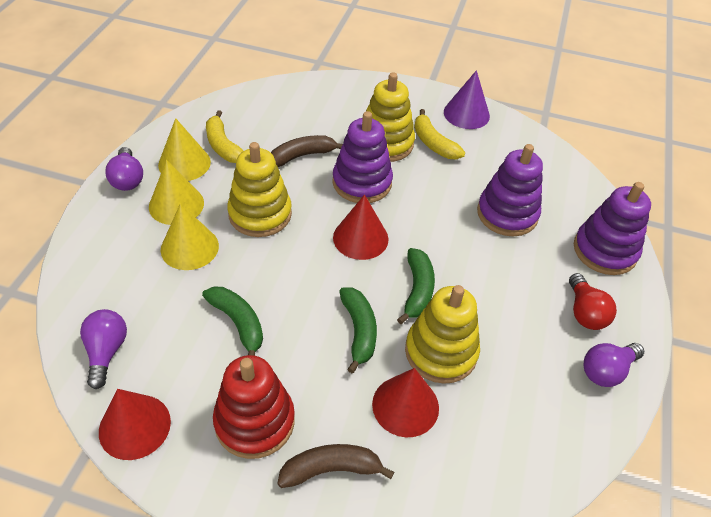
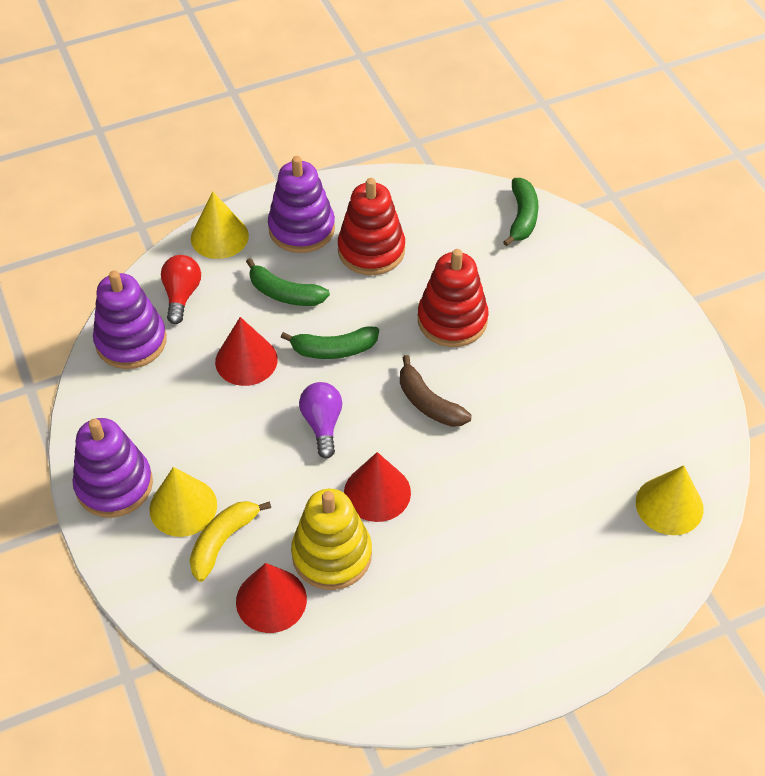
brown banana: [271,135,343,167] [277,444,394,488] = 2 -> [400,355,472,427] = 1
purple cone: [444,70,490,129] = 1 -> none = 0
purple light bulb: [80,309,127,389] [105,147,143,191] [584,343,644,387] = 3 -> [299,382,342,459] = 1
red stacking toy: [213,355,295,459] = 1 -> [338,178,405,275] [418,249,489,347] = 2
yellow banana: [206,110,243,163] [414,109,465,159] = 2 -> [190,501,271,582] = 1
yellow stacking toy: [227,142,292,237] [366,72,415,162] [405,285,480,384] = 3 -> [291,489,372,590] = 1

